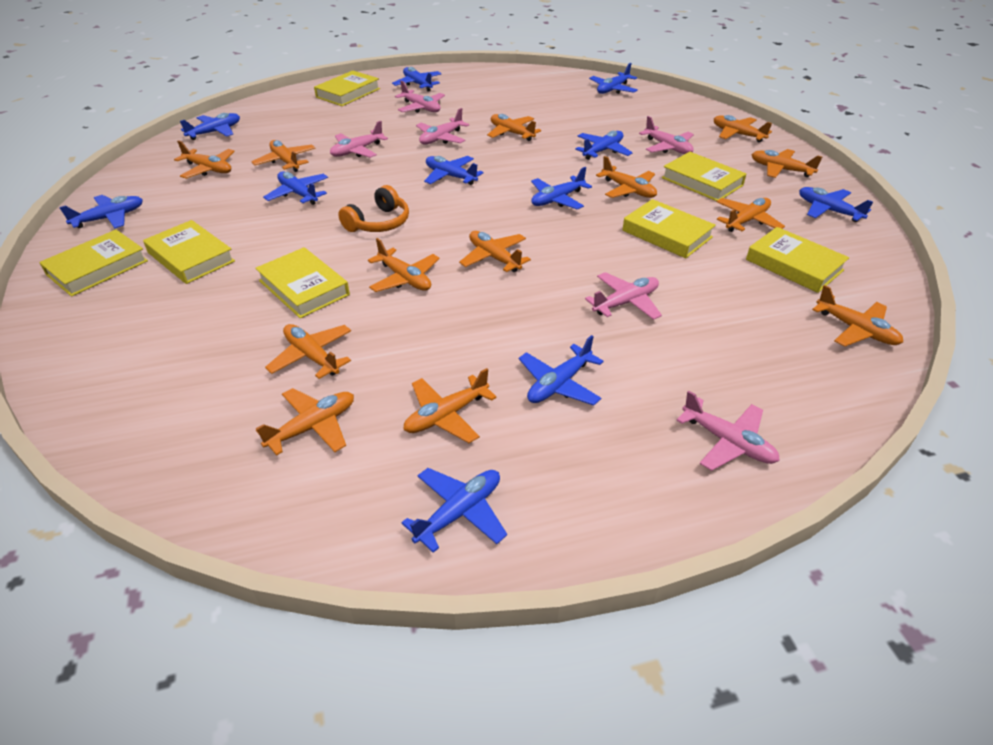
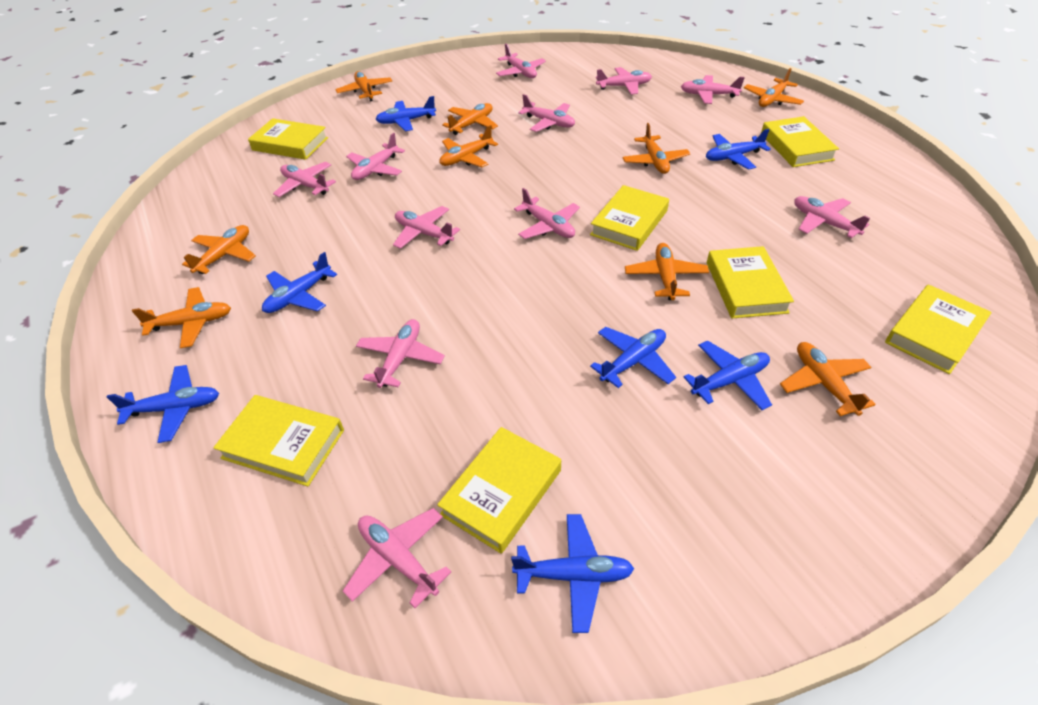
blue plane: [59,195,143,228] [180,113,240,140] [263,171,328,205] [392,67,442,91] [401,468,507,553] [424,156,483,185] [519,335,604,406] [531,167,592,210] [575,131,633,160] [589,63,638,94] [799,187,873,222] = 11 -> [107,365,219,443] [262,252,337,313] [376,96,436,131] [511,514,634,633] [590,327,676,388] [683,341,772,410] [706,129,771,170] = 7
orange headphones: [338,185,409,232] = 1 -> none = 0
orange plane: [174,140,235,179] [251,140,316,172] [256,388,354,456] [265,324,351,379] [368,238,440,292] [403,368,497,443] [459,231,531,272] [487,114,541,141] [596,156,657,198] [714,115,772,142] [716,198,785,232] [751,149,822,178] [812,285,903,347] = 13 -> [132,287,231,348] [182,225,256,274] [335,71,392,102] [439,125,498,167] [442,103,498,135] [623,123,690,174] [625,243,709,300] [744,68,804,107] [780,342,876,416] = 9
pink plane: [330,121,388,158] [395,80,445,113] [416,108,470,144] [585,272,662,320] [639,116,694,154] [676,391,780,471] = 6 -> [273,162,336,197] [343,508,451,608] [346,133,405,180] [356,319,445,388] [393,206,460,249] [496,43,546,78] [514,188,580,239] [518,94,575,132] [596,67,652,95] [681,75,745,104] [794,196,870,238] = 11

